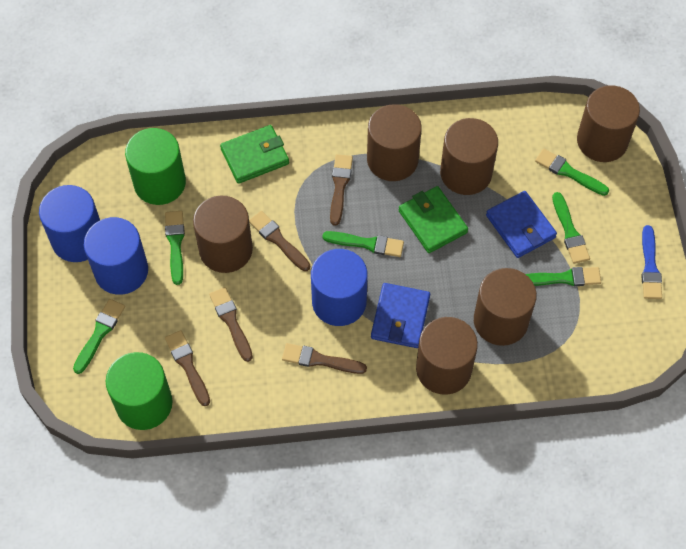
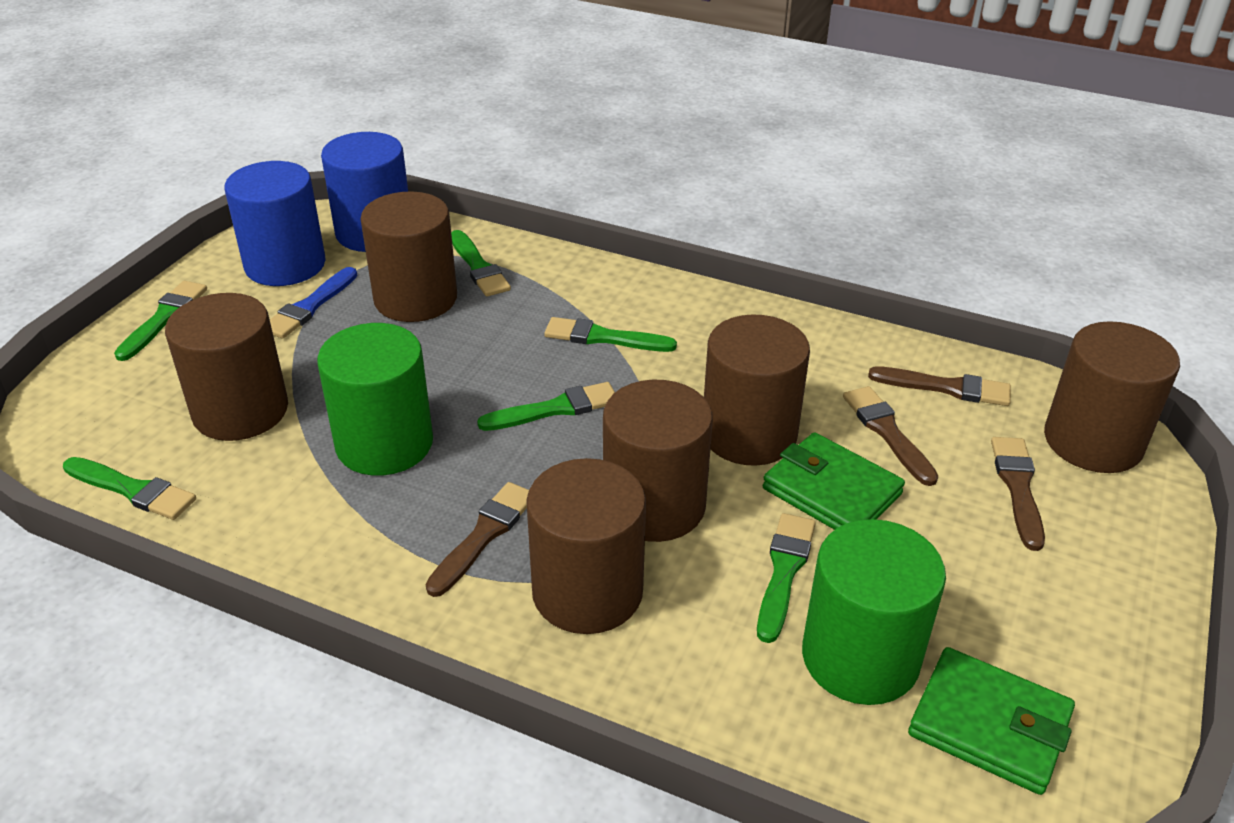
blue cylinder: [39,185,100,262] [84,217,148,295] [311,249,368,326] = 3 -> [225,161,326,286] [321,132,408,252] = 2
blue wallet: [371,283,430,348] [486,191,557,258] = 2 -> none = 0
brown brush: [165,330,210,406] [209,287,253,362] [249,211,310,271] [282,343,367,374] [330,154,353,226] = 5 -> [426,482,529,597] [843,386,938,486] [868,366,1011,406] [991,437,1045,551] = 4

